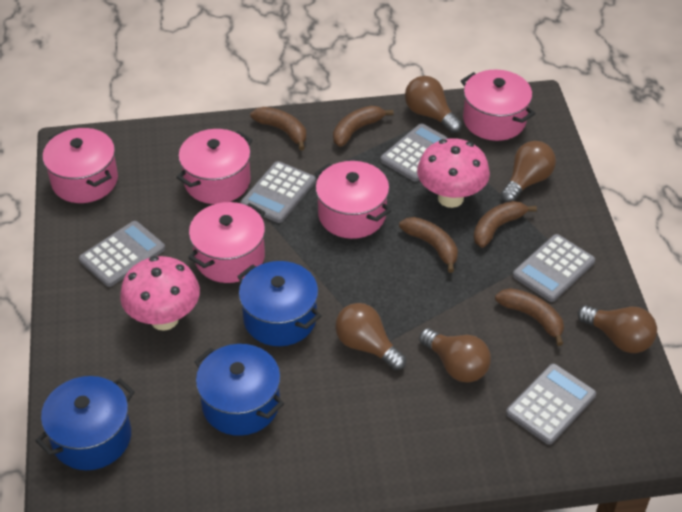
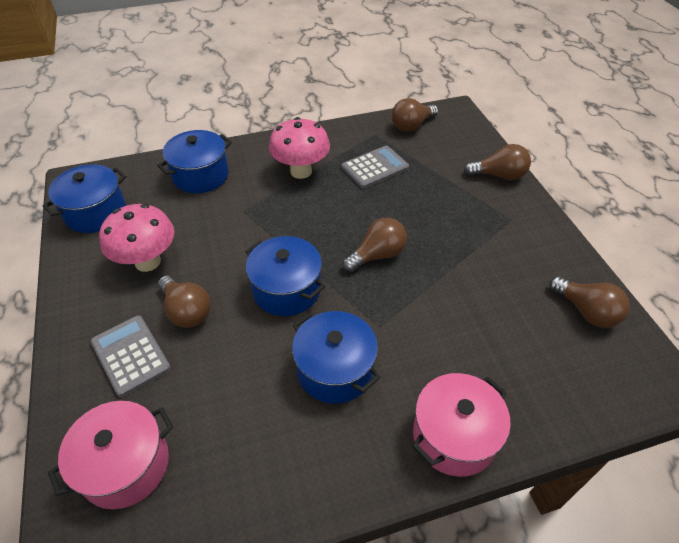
blue pot: [35,376,135,470] [194,344,284,436] [237,261,321,346] = 3 -> [43,164,126,233] [157,130,232,193] [245,236,326,316] [292,311,381,404] = 4
brown banana: [250,107,306,150] [333,106,394,147] [399,217,458,273] [473,201,537,248] [495,288,564,346] = 5 -> none = 0
grey calculator: [79,221,165,287] [241,161,316,223] [380,124,449,182] [506,364,596,445] [513,234,595,302] = 5 -> [91,315,171,397] [342,146,409,189] = 2
pink pot: [43,128,118,203] [176,129,252,204] [188,202,265,283] [315,161,391,239] [461,70,535,141] = 5 -> [48,401,173,509] [412,373,511,477] = 2

